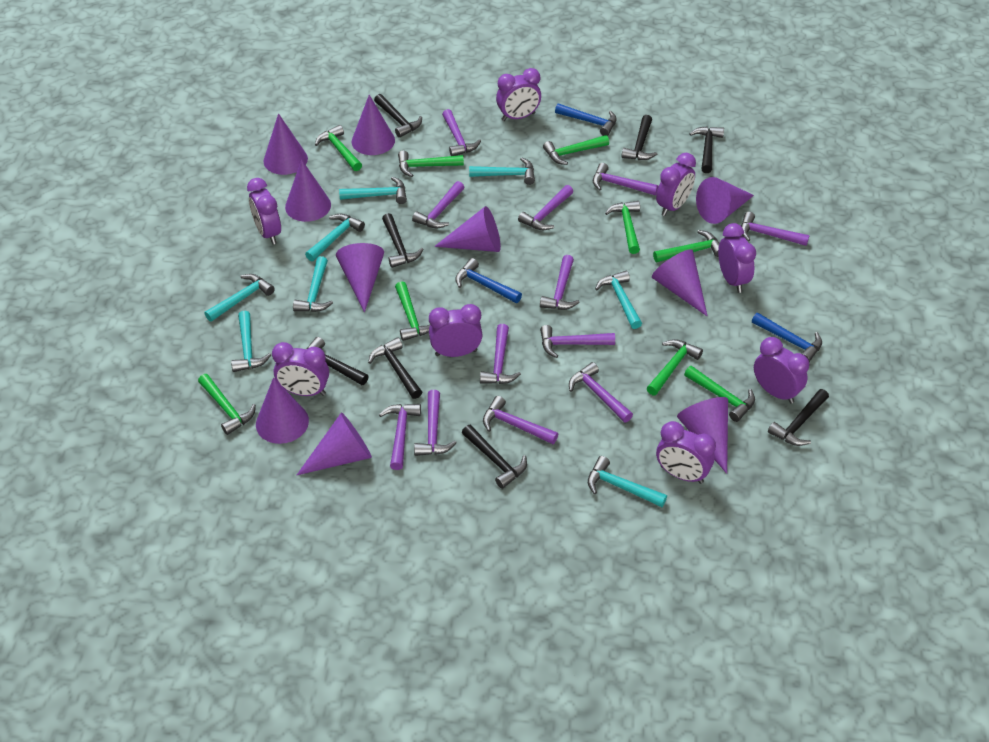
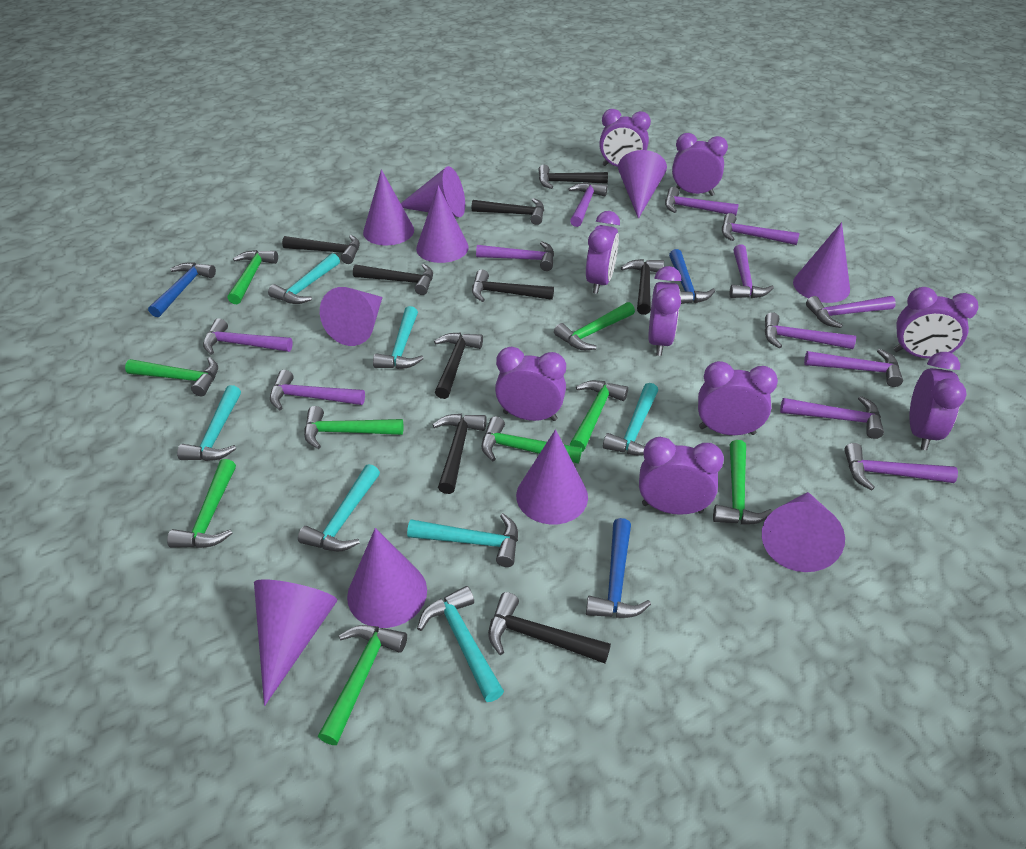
black hammer: [306,337,368,385] [368,337,422,399] [374,94,422,138] [382,213,423,268] [462,425,527,489] [621,115,657,160] [689,126,724,173] [768,389,829,446] = 8 -> [282,235,360,264] [353,264,433,295] [433,414,487,494] [434,332,483,399] [472,198,544,225] [472,270,554,302] [488,592,611,664] [539,165,608,189] [621,259,664,315] = 9
purple clock: [247,178,281,244] [272,342,329,396] [429,304,482,357] [496,68,541,121] [656,153,696,216] [656,421,716,484] [718,223,756,293] [754,337,809,404] = 8 -> [495,347,566,421] [586,211,620,294] [599,109,651,167] [639,437,724,515] [648,266,681,356] [672,133,728,196] [698,361,778,435] [893,287,978,359] [909,352,967,450] = 9
turquoise hammer: [204,274,275,322] [231,311,271,372] [293,256,333,312] [305,214,365,261] [339,177,407,204] [469,158,535,185] [588,456,667,507] [595,271,642,329] = 8 -> [177,385,241,461] [268,253,340,304] [298,464,380,552] [373,306,424,369] [407,513,518,567] [417,586,504,702] [603,383,658,456] = 7

